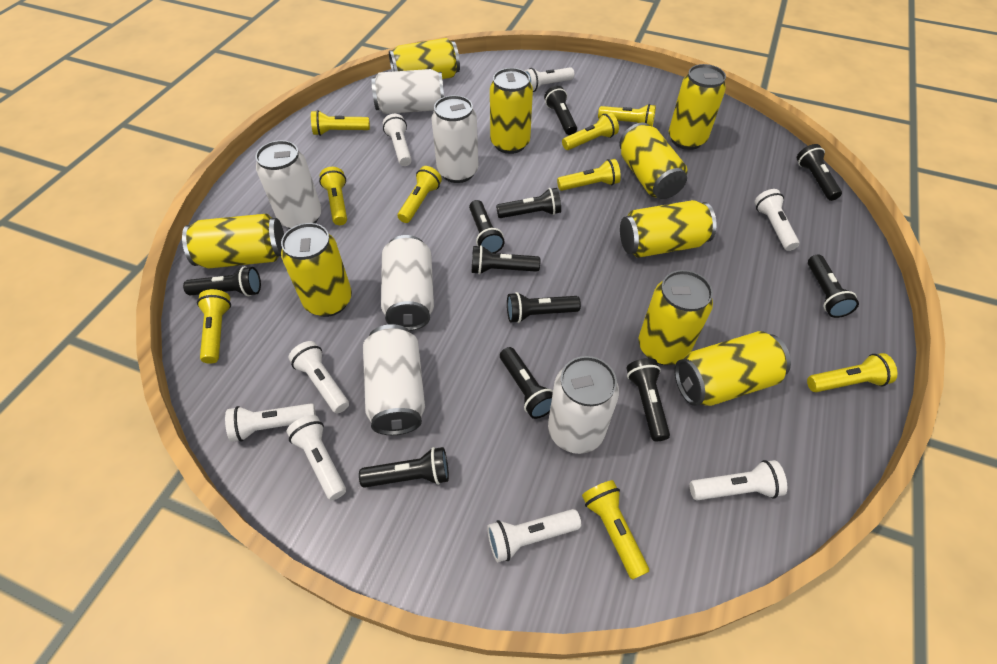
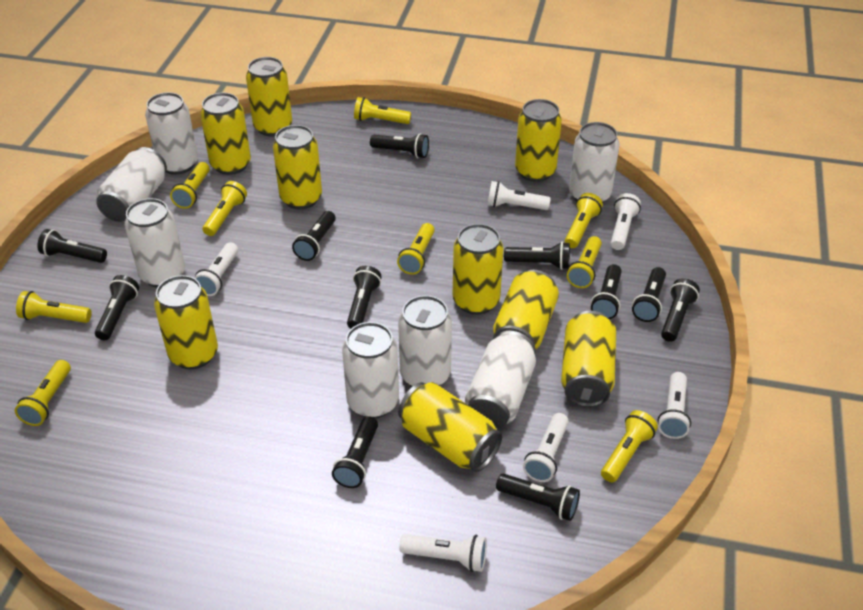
white can: [255,140,322,229] [363,324,425,435] [371,69,444,114] [381,235,434,331] [432,95,478,183] [548,356,619,454] = 6 -> [96,147,167,222] [125,198,185,288] [145,92,198,175] [342,322,399,418] [398,295,452,387] [465,331,536,428] [569,122,620,203] = 7
white flashlight: [225,403,316,442] [287,415,346,500] [289,341,349,413] [383,114,412,166] [487,509,581,562] [524,67,575,92] [689,460,787,500] [754,189,799,251] = 8 -> [195,242,238,296] [399,534,487,572] [487,181,551,210] [523,413,569,482] [611,193,641,250] [658,372,691,439] = 6

